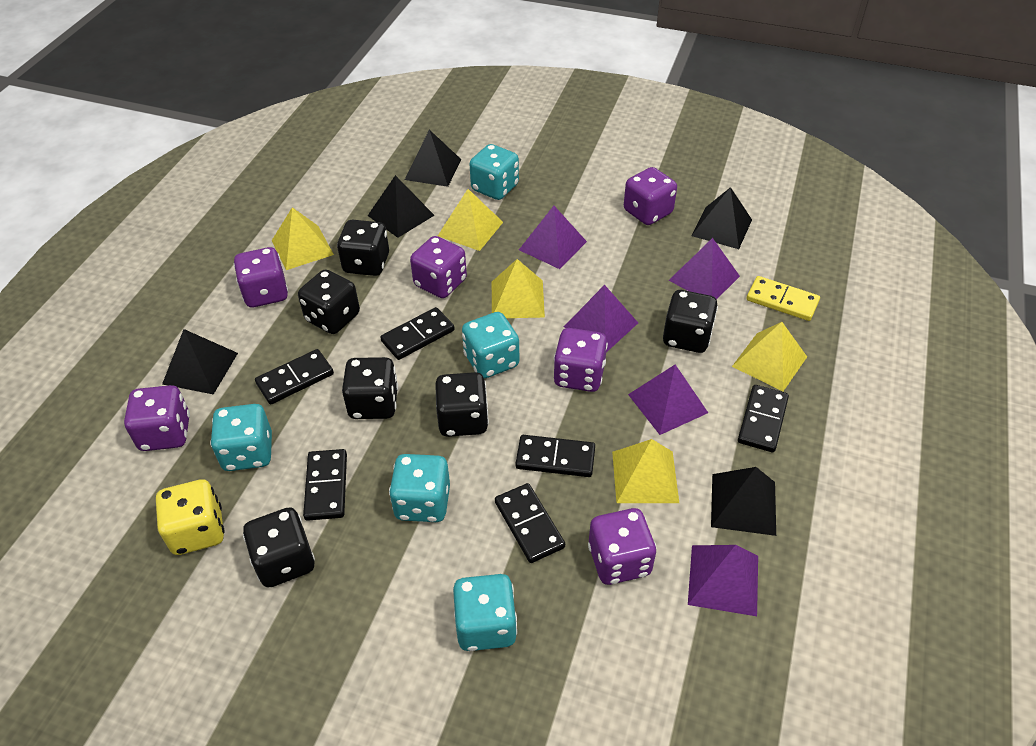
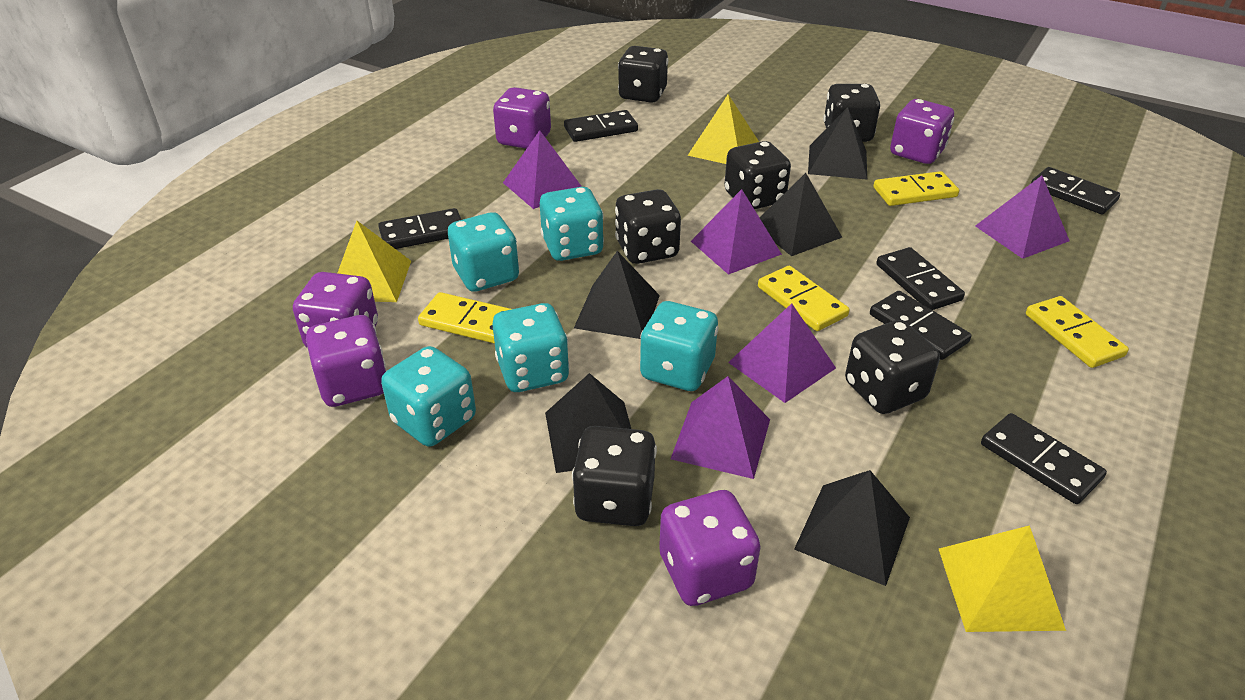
purple dice: [124,385,190,451] [234,247,288,308] [410,236,467,298] [554,328,608,392] [588,508,657,585] [624,167,677,225] = 6 -> [293,272,378,348] [306,315,386,407] [493,87,551,149] [659,490,760,606] [890,99,954,164] = 5
yellow dice: [156,479,224,555] = 1 -> none = 0
yellow domino: [746,276,820,321] = 1 -> [418,292,511,344] [758,266,850,331] [873,171,959,206] [1026,296,1129,368] = 4
yellow pyramid: [272,207,334,270] [438,189,503,251] [492,259,545,318] [612,439,679,503] [732,322,807,391] = 5 -> [338,221,411,302] [687,94,759,164] [939,525,1066,632] = 3

